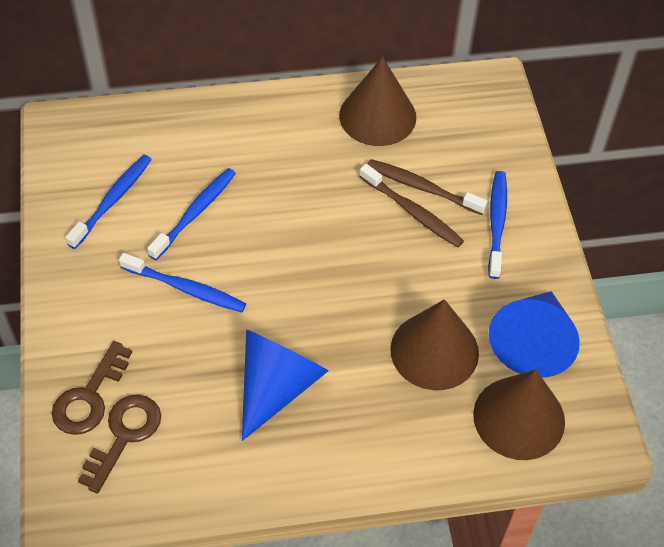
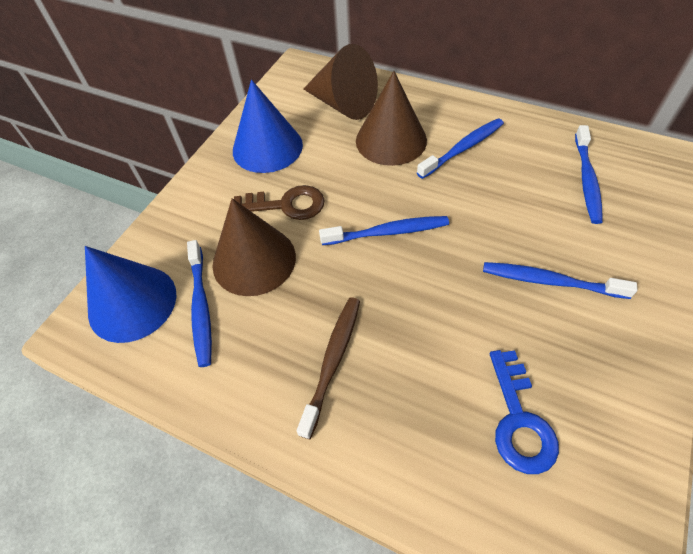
blue key: none = 0 -> [490,350,559,474] = 1
blue toothbrush: [65,155,152,249] [119,253,246,312] [147,168,236,260] [488,171,507,279] = 4 -> [187,240,212,367] [319,216,449,245] [417,119,504,179] [483,262,637,299] [575,125,603,224] = 5
brown key: [52,341,132,435] [78,395,161,494] = 2 -> [234,185,325,220] = 1
brown toothbrush: [359,164,464,248] [368,159,488,215] = 2 -> [297,297,360,439] = 1

